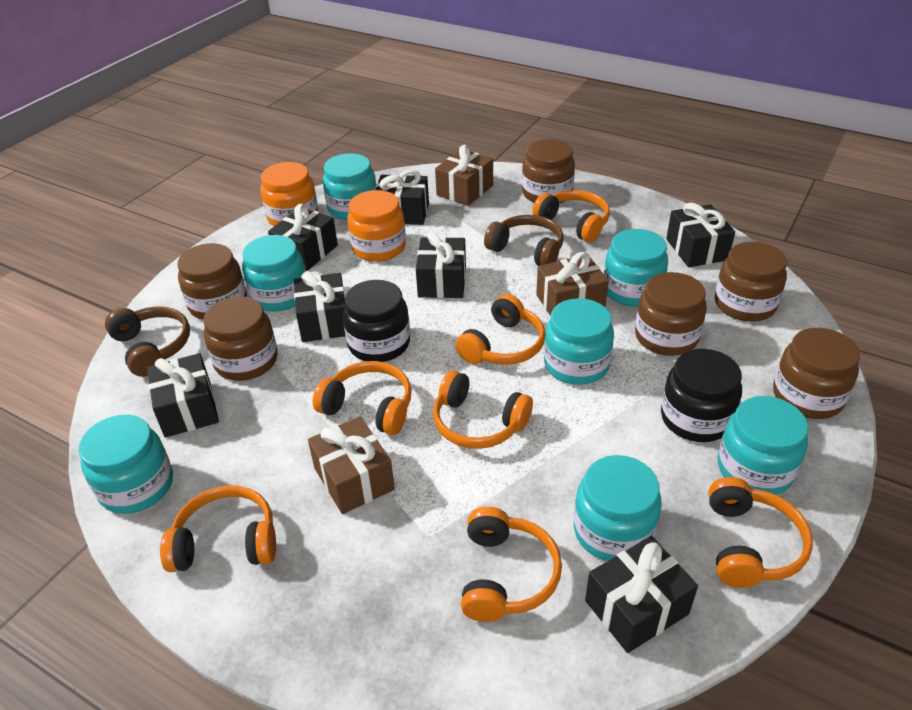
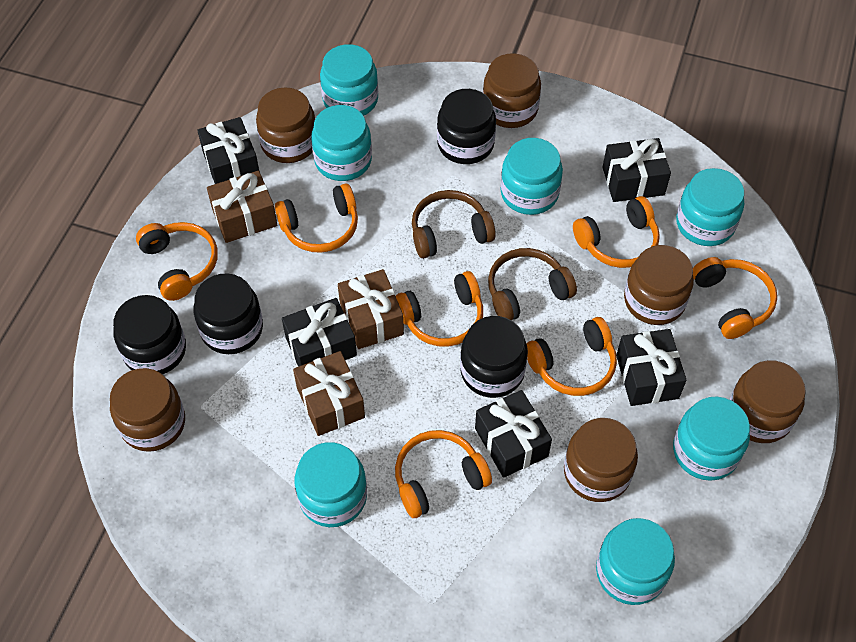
black gift: [147,353,219,438] [268,203,338,271] [294,272,345,342] [376,170,429,225] [416,232,466,298] [585,536,698,653] [666,203,735,267] = 7 -> [197,117,259,184] [282,298,357,367] [475,390,552,478] [602,138,671,202] [616,329,686,406] = 5
black jar: [343,280,410,362] [661,349,742,442] = 2 -> [113,295,186,374] [193,273,263,354] [437,89,496,164] [460,316,528,398] = 4
orange jar: [260,162,318,226] [347,190,406,262] = 2 -> none = 0

